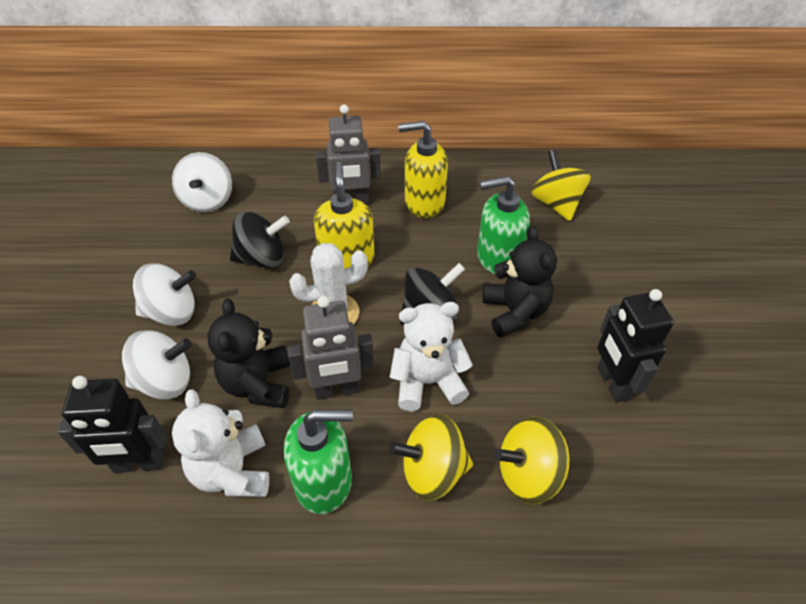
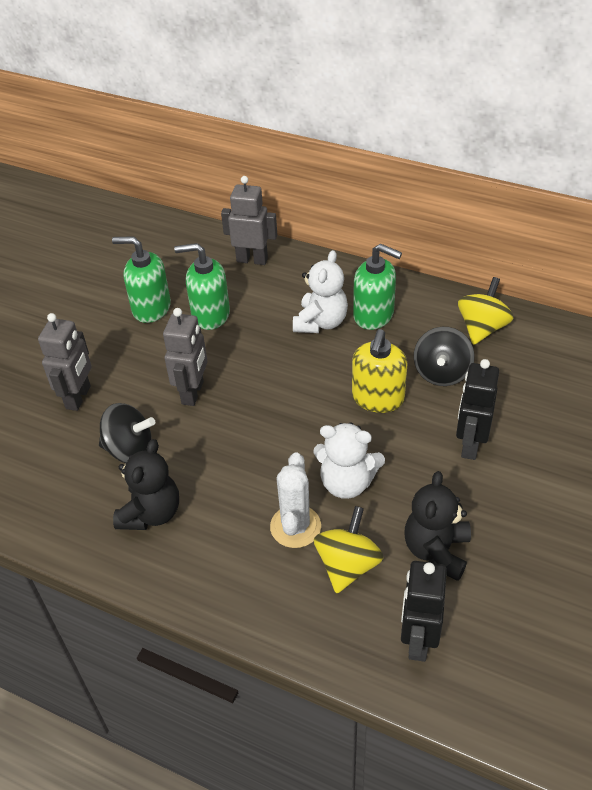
green soap dispenser: [284,410,353,514] [477,176,530,275] = 2 -> [112,236,171,323] [174,243,230,330] [353,244,402,330] = 3
grey robot: [287,296,374,400] [316,104,381,205] = 2 -> [38,313,92,411] [163,308,208,406] [221,176,277,265] = 3
white spinning top: [122,330,192,399] [133,263,196,326] [172,152,232,212] = 3 -> none = 0
yellow soap dispenser: [314,162,375,269] [398,121,448,218] = 2 -> [352,329,408,413] = 1
yellow spinning top: [389,414,473,501] [493,417,569,505] [531,149,591,221] = 3 -> [314,506,384,594] [458,277,514,345] = 2

